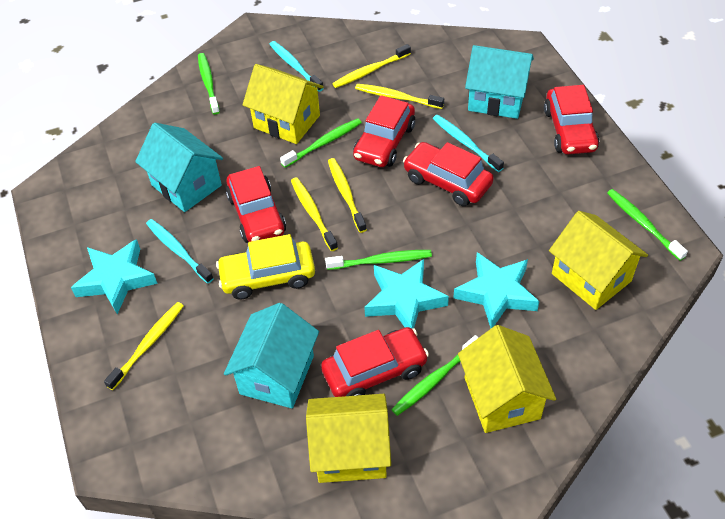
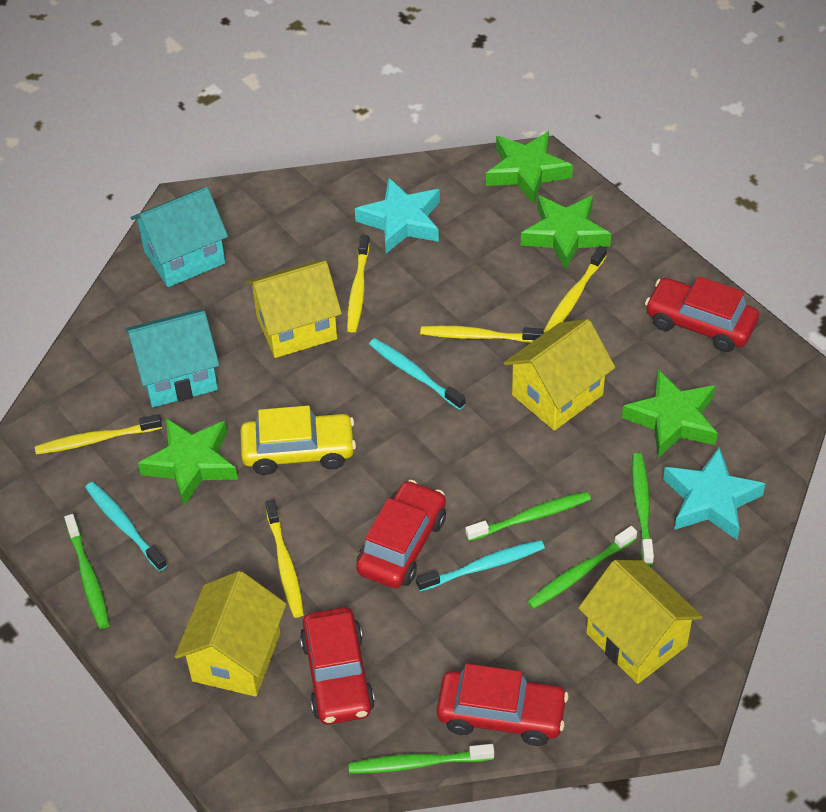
green star: none = 0 -> [138,418,238,506] [486,131,573,204] [521,195,611,270] [622,370,718,458] = 4
red car: [226,166,286,243] [321,327,429,397] [353,95,415,167] [403,142,494,206] [544,85,599,154] = 5 -> [300,607,375,725] [356,480,446,588] [437,664,569,746] [645,276,759,352] = 4
turquoise house: [135,123,223,212] [224,303,319,408] [465,45,534,119] = 3 -> [126,309,219,407] [131,187,228,287] = 2
turquoise star: [71,239,158,314] [364,259,449,329] [453,252,539,328] = 3 -> [355,178,440,253] [663,447,765,540] = 2

